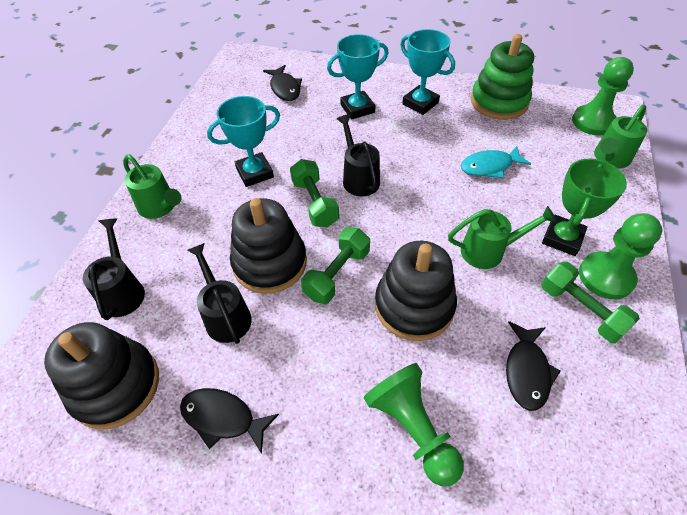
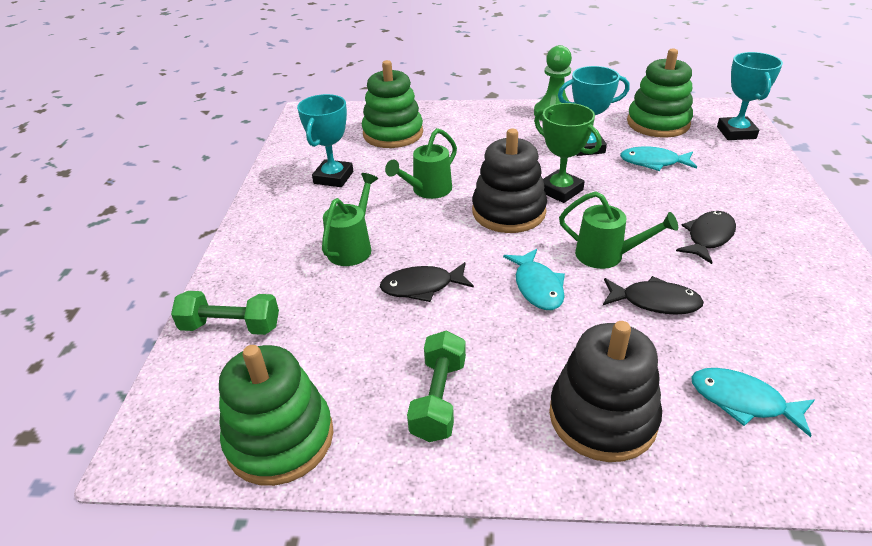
black stacking toy: [44,322,159,429] [230,198,307,294] [375,241,457,341] = 3 -> [472,129,547,233] [549,321,662,462] = 2
black watering can: [83,218,145,320] [187,243,252,344] [337,114,380,196] = 3 -> none = 0
green dumbbell: [290,159,339,227] [301,228,370,304] [541,262,640,343] = 3 -> [171,291,279,335] [407,330,466,442] = 2
green pawn: [364,363,464,486] [572,57,634,136] [579,213,662,299] = 3 -> [534,45,572,121] = 1
green stacking toy: [471,34,534,120] = 1 -> [219,345,333,486] [362,60,423,148] [627,49,693,138] = 3
turquoise fish: [461,146,531,178] = 1 -> [503,249,565,310] [620,146,697,171] [691,368,814,437] = 3

